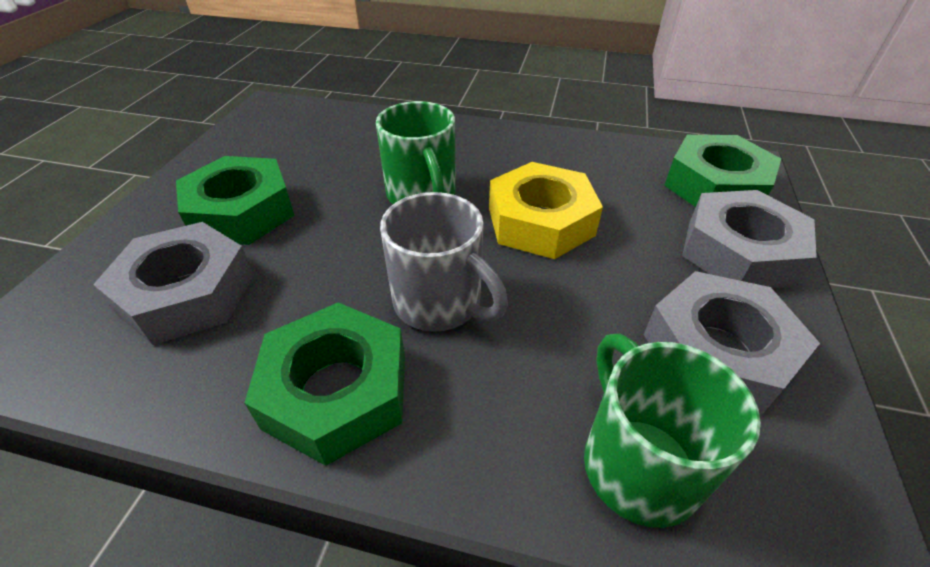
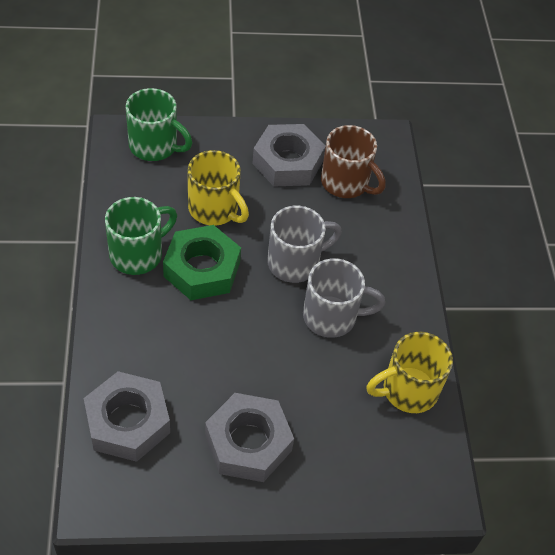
brown mug: none = 0 -> [321,125,386,198] = 1
green nut: [176,156,295,245] [244,303,405,466] [664,135,781,207] = 3 -> [163,225,241,300] = 1
grey mug: [380,192,508,332] = 1 -> [267,206,342,283] [303,258,385,338] = 2
yellow mug: none = 0 -> [188,150,249,226] [366,332,453,413] = 2
yellow nut: [489,162,603,259] = 1 -> none = 0

